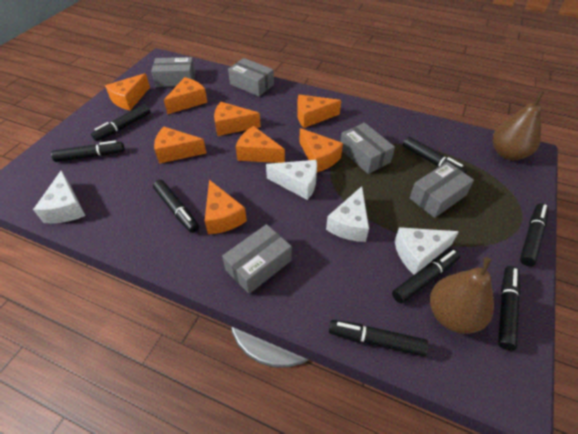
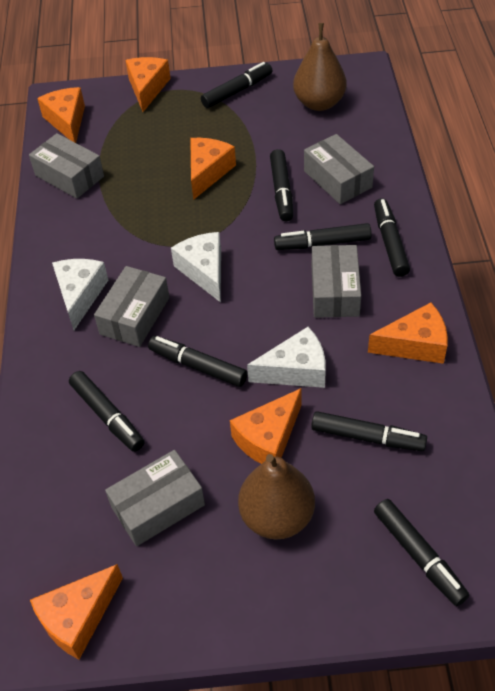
orange cheese: [105,73,150,110] [154,127,206,164] [164,77,208,114] [205,180,247,234] [214,102,261,136] [236,126,285,163] [297,95,341,128] [300,128,343,172] = 8 -> [30,564,123,659] [37,87,85,143] [125,57,171,112] [190,138,236,200] [230,388,302,464] [368,303,448,364] = 6
white cheese: [33,170,86,224] [266,160,317,200] [326,186,369,242] [395,227,459,275] = 4 -> [52,259,108,330] [171,232,221,303] [247,327,326,388] = 3

